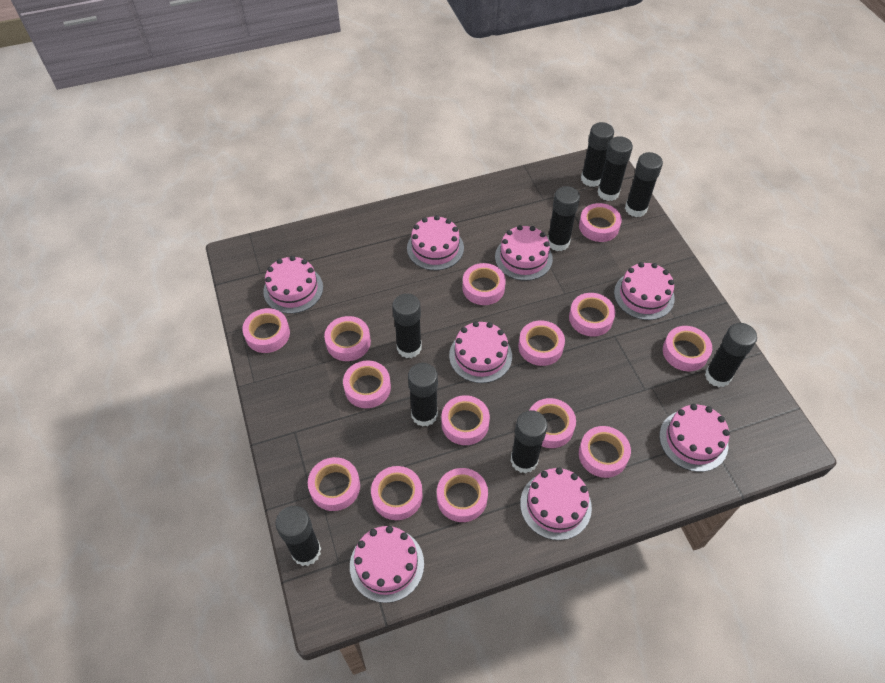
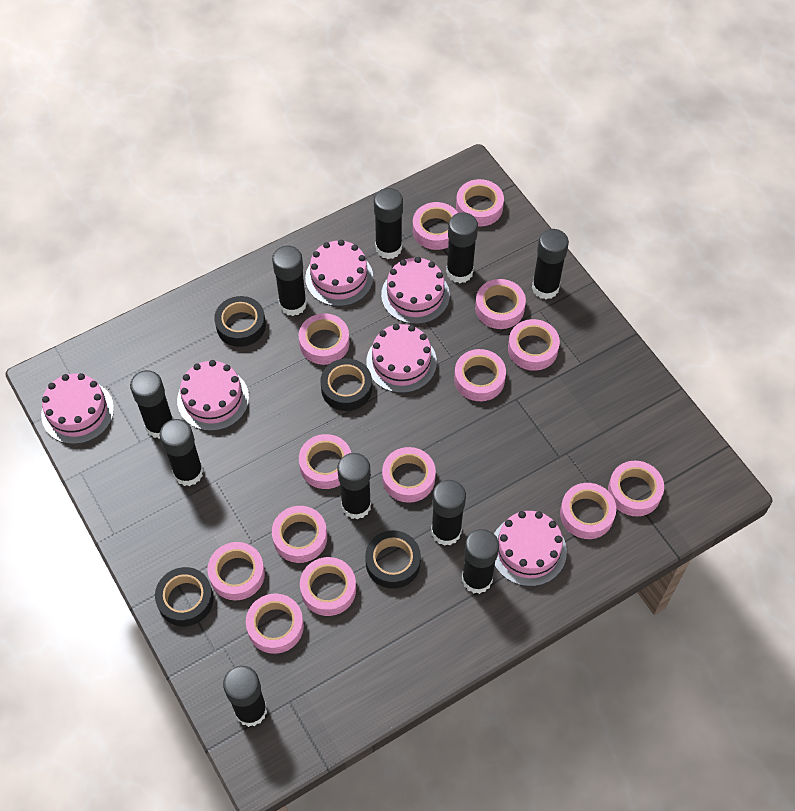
black glue stick: [276,506,321,566] [392,293,422,358] [408,363,438,427] [510,410,548,474] [548,186,580,251] [581,122,614,187] [598,136,633,201] [625,152,663,217] [705,323,757,387] = 9 -> [130,370,173,439] [160,419,203,486] [223,666,267,727] [272,246,307,316] [337,453,371,520] [374,188,403,259] [431,480,466,546] [446,212,478,283] [462,529,499,594] [532,229,569,299] = 10
black tape: none = 0 -> [155,567,214,626] [214,296,266,347] [320,358,372,411] [365,530,421,589] = 4
pink cake: [263,256,323,314] [350,526,424,603] [407,215,464,270] [449,321,512,383] [495,225,553,281] [520,468,592,540] [614,262,675,320] [659,404,730,472] = 8 -> [41,373,114,444] [177,360,249,431] [305,240,373,306] [366,324,437,393] [381,257,450,324] [494,511,567,586] = 6

